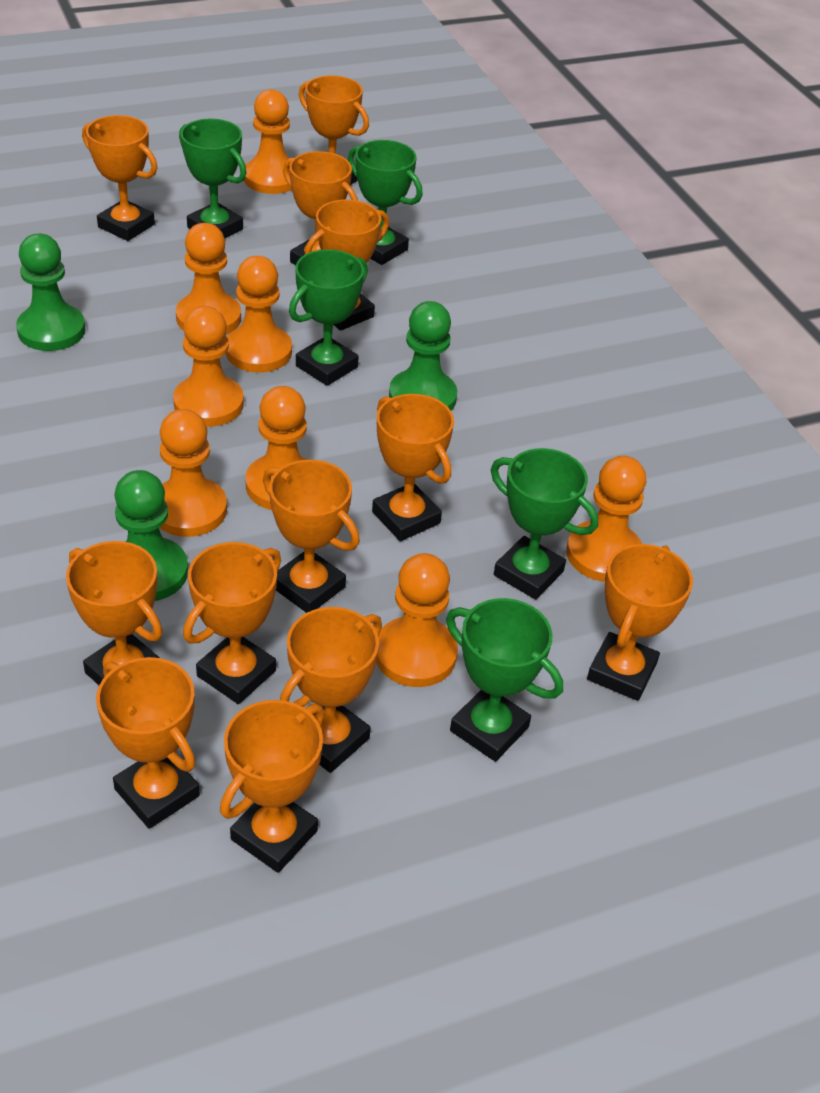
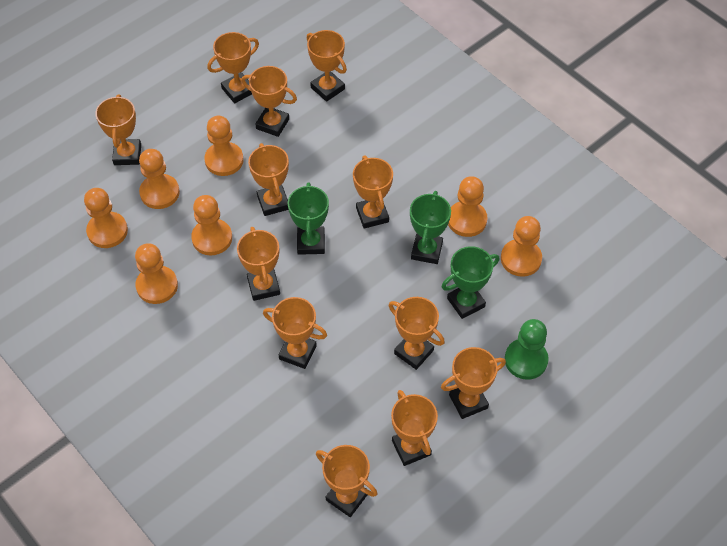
green pawn: [16,234,85,351] [114,470,188,601] [389,301,457,411] = 3 -> [505,319,549,380] = 1
green trophy: [179,119,246,238] [289,249,368,386] [348,140,423,265] [446,598,563,762] [491,448,598,600] = 5 -> [288,182,329,255] [410,191,451,264] [442,246,499,319] = 3
orange pawn: [159,409,227,537] [173,306,244,427] [176,223,241,335] [226,256,292,373] [244,89,292,194] [246,386,308,510] [376,553,458,687] [566,456,646,582] = 8 -> [84,188,128,248] [135,243,178,304] [139,149,180,209] [191,195,232,255] [204,116,244,176] [448,176,488,237] [501,216,542,277] = 7

